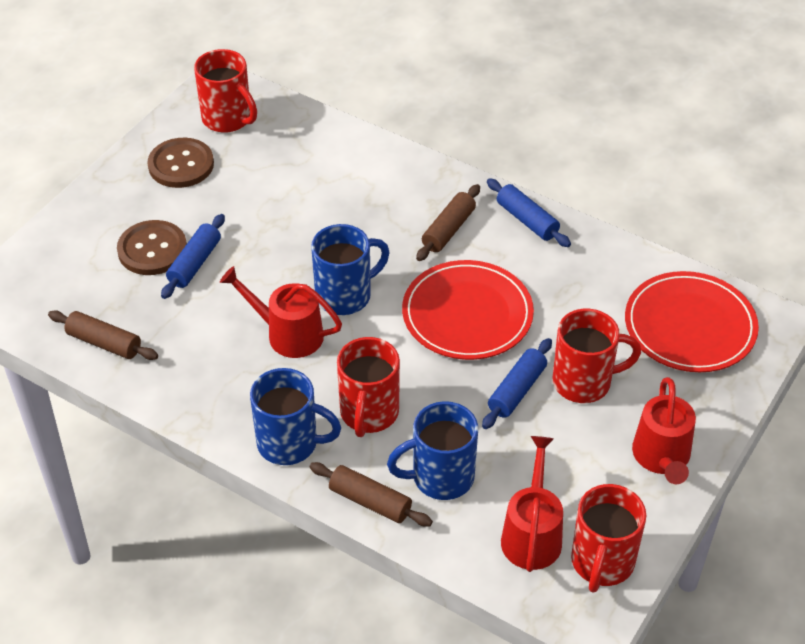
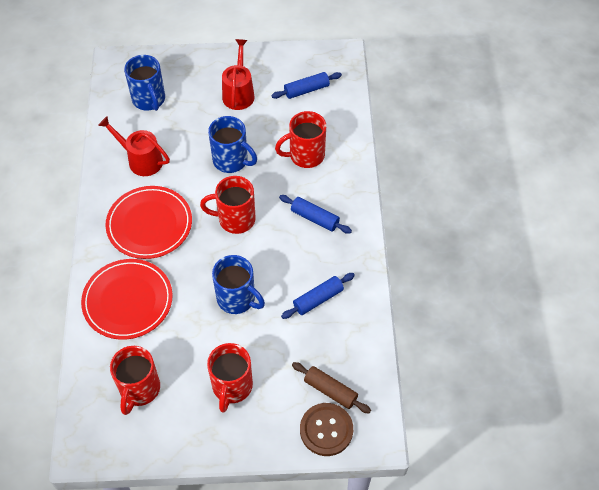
brown button: [117,220,187,275] [148,138,214,188] = 2 -> [300,403,353,456] = 1
brown rolling pin: [48,310,158,360] [309,462,433,527] [416,184,480,261] = 3 -> [292,362,371,413] = 1
red watering can: [220,266,342,358] [501,436,563,572] [632,377,696,484] = 3 -> [98,116,170,176] [222,39,254,110] = 2

